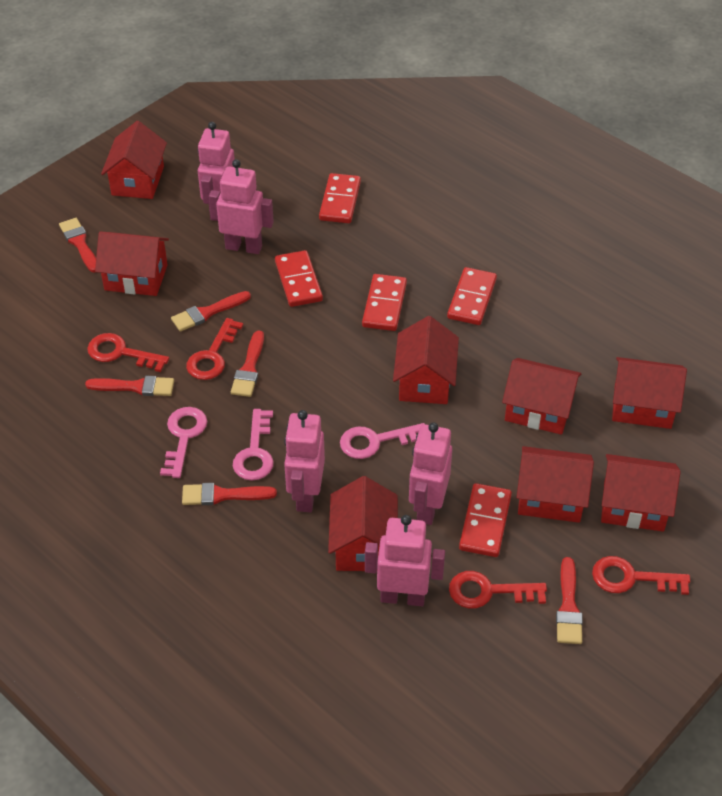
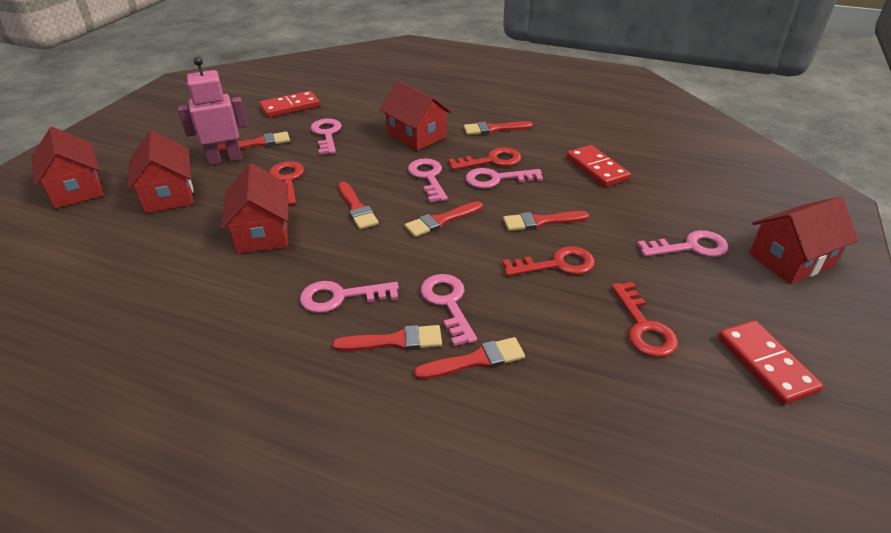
pink key: [160,407,207,478] [233,409,274,480] [340,423,425,459] = 3 -> [300,281,399,313] [311,118,342,155] [408,158,448,202] [421,274,477,346] [466,168,543,189] [637,230,728,257] = 6
pink robot: [198,122,235,221] [209,159,274,254] [284,410,325,512] [365,515,445,606] [409,422,452,525] = 5 -> [178,57,248,165] = 1
red brush: [59,218,96,273] [85,376,174,396] [171,291,251,331] [182,483,277,505] [231,331,264,397] [556,557,583,644] = 6 -> [217,132,290,152] [332,325,442,351] [338,182,379,229] [405,201,483,237] [414,337,525,380] [464,121,533,135] [503,211,589,231] = 7
red domino: [275,250,323,307] [319,173,361,223] [362,274,407,331] [447,267,497,325] [459,483,512,557] = 5 -> [259,91,320,118] [566,145,631,187] [718,320,823,405] = 3
red house: [95,231,169,296] [101,121,167,199] [328,476,398,571] [393,316,459,404] [502,358,581,435] [517,446,594,523] [601,454,680,532] [612,357,687,429] = 8 -> [31,127,104,209] [127,130,193,214] [221,163,288,254] [380,81,452,151] [749,196,859,284] = 5

